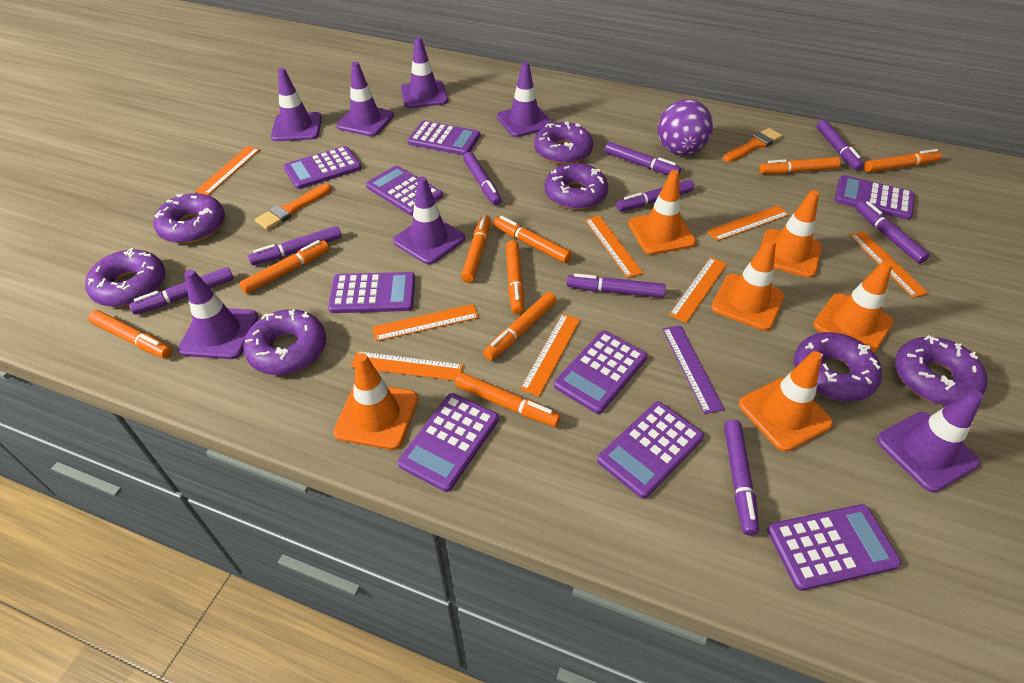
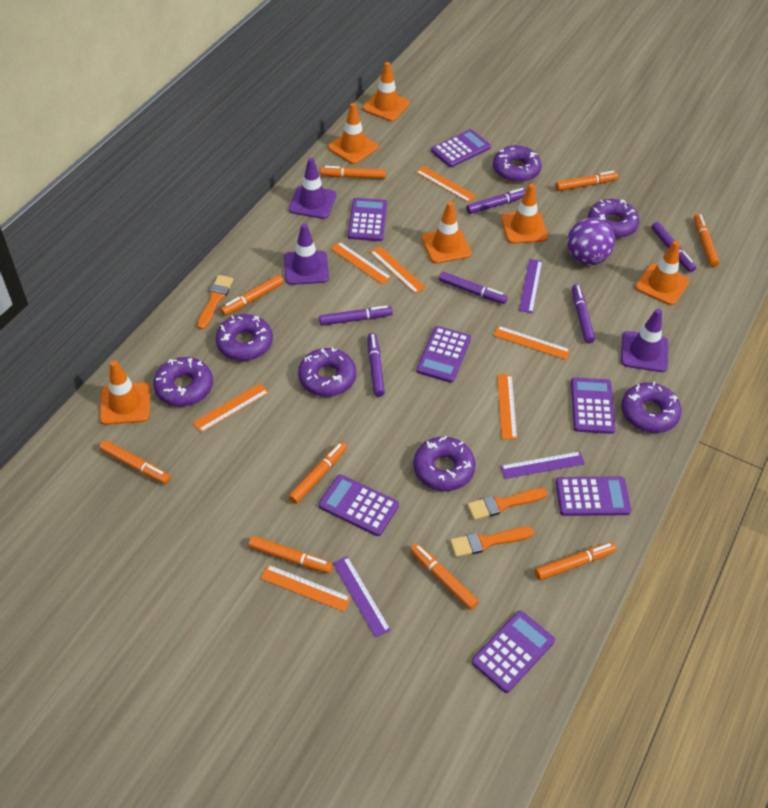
orange brush: [255,184,331,230] [723,128,782,162] = 2 -> [197,275,234,330] [450,527,534,557] [467,488,548,520] = 3
orange ruler: [195,146,260,195] [351,351,463,381] [372,304,479,341] [520,314,580,396] [585,215,643,278] [669,257,727,323] [707,205,789,241] [849,231,928,298] = 8 -> [193,383,269,433] [260,565,351,612] [330,242,392,285] [370,246,426,294] [416,166,476,202] [493,326,571,360] [497,374,517,440] = 7
purple calculator: [284,146,361,189] [328,272,415,313] [366,165,443,216] [398,393,499,492] [408,121,480,155] [554,331,647,414] [597,402,704,499] [767,504,901,591] [835,175,915,220] = 9 -> [319,474,399,536] [348,198,387,241] [416,326,471,383] [431,129,491,167] [472,611,555,693] [556,477,631,516] [571,377,616,434] = 7
purple marker: [129,267,233,315] [248,226,342,265] [463,152,502,206] [566,273,666,298] [605,142,681,175] [616,180,694,211] [724,420,759,536] [817,120,864,171] [856,201,930,264] = 9 -> [319,305,393,326] [368,333,385,397] [439,272,508,304] [466,188,527,214] [572,284,595,344] [651,222,696,272] = 6
purple ruler: [662,325,725,414] = 1 -> [333,556,391,638] [500,451,585,479] [519,259,543,313] = 3
purple traffic cone: [178,269,258,359] [271,68,322,141] [336,62,394,136] [393,177,465,264] [401,37,448,108] [497,62,553,137] [877,390,983,492] = 7 -> [284,223,329,285] [289,158,336,219] [621,309,668,372] = 3

